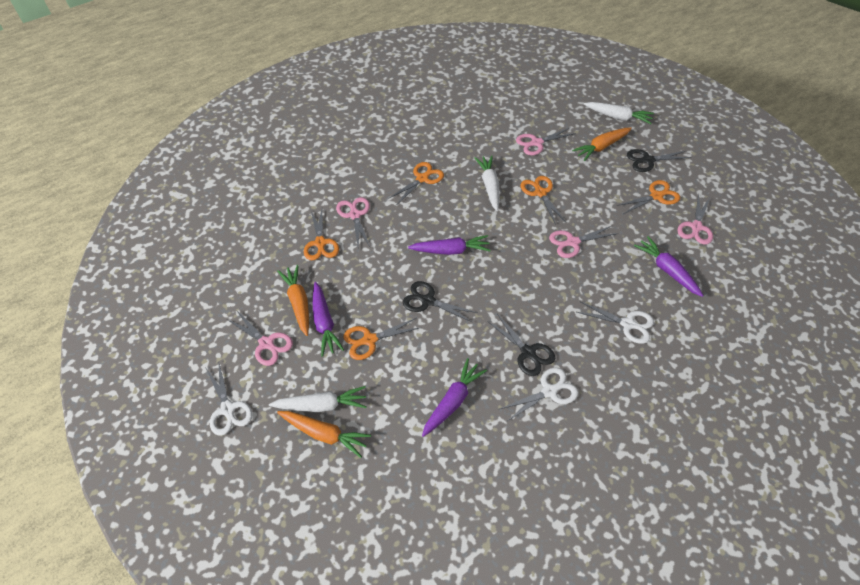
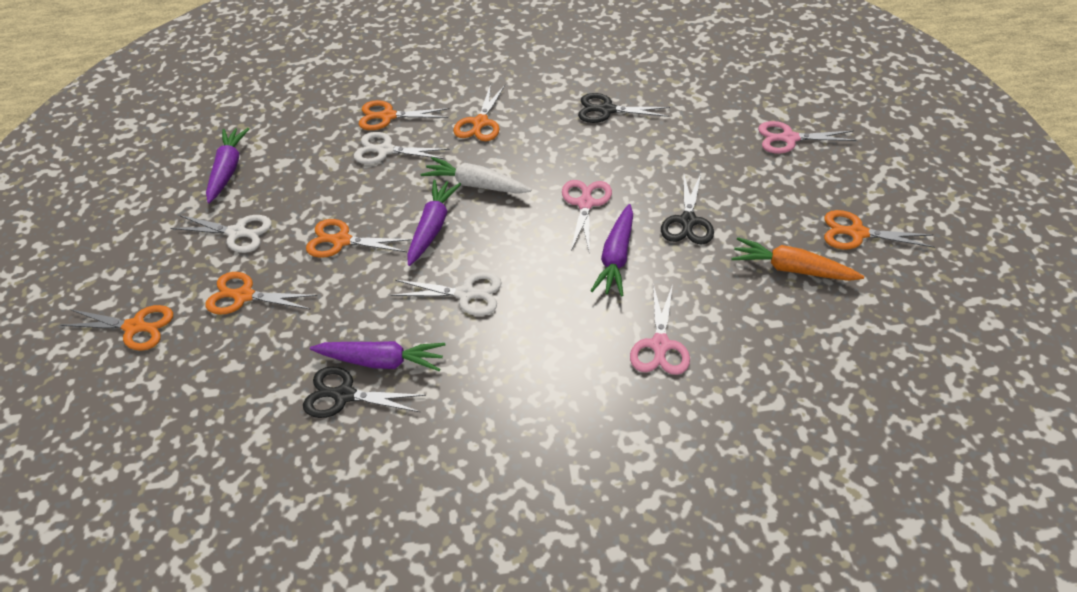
orange carrot: [277,265,309,336] [277,411,371,458] [572,127,632,161] = 3 -> [731,237,864,281] = 1
orange scissors: [304,209,339,260] [343,318,421,360] [388,162,444,204] [520,176,566,225] [617,180,680,214] = 5 -> [61,305,173,351] [206,272,317,315] [306,219,412,258] [359,100,450,130] [453,84,505,141] [824,210,935,249] = 6
pink scissors: [227,311,293,366] [336,197,370,247] [516,128,576,155] [549,226,619,258] [677,194,713,244] = 5 -> [562,180,612,251] [630,284,690,375] [758,121,858,154] = 3
white carrot: [269,386,367,412] [474,155,500,211] [584,102,654,124] = 3 -> [420,157,531,194] = 1

